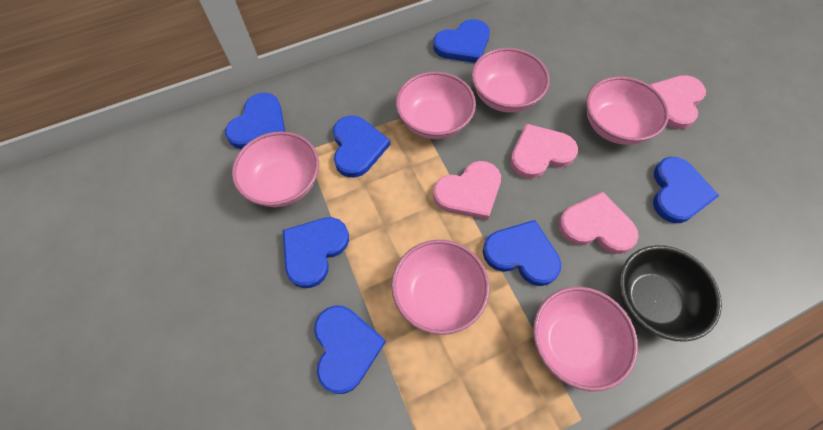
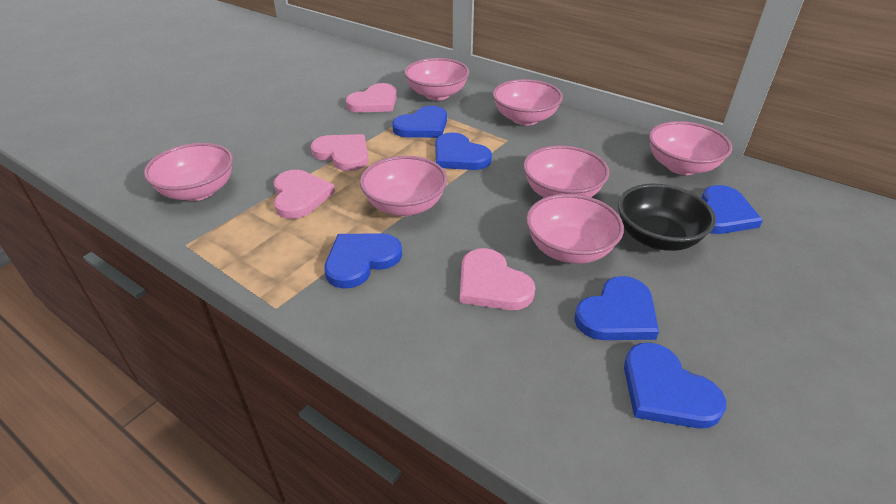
blue heart: [225,93,285,149] [283,217,349,288] [314,305,386,394] [333,115,390,178] [433,19,490,63] [483,220,561,286] [653,157,719,223] = 7 -> [324,233,402,289] [392,106,447,138] [435,132,492,170] [574,276,659,340] [624,343,726,429] [702,185,763,234] = 6
pink bowl: [232,131,319,207] [391,240,490,335] [396,72,476,139] [471,48,550,113] [533,286,638,392] [586,76,669,145] = 6 -> [144,143,233,201] [360,156,447,216] [404,58,469,100] [493,79,563,125] [523,145,609,198] [526,194,624,264] [649,121,732,175] = 7

